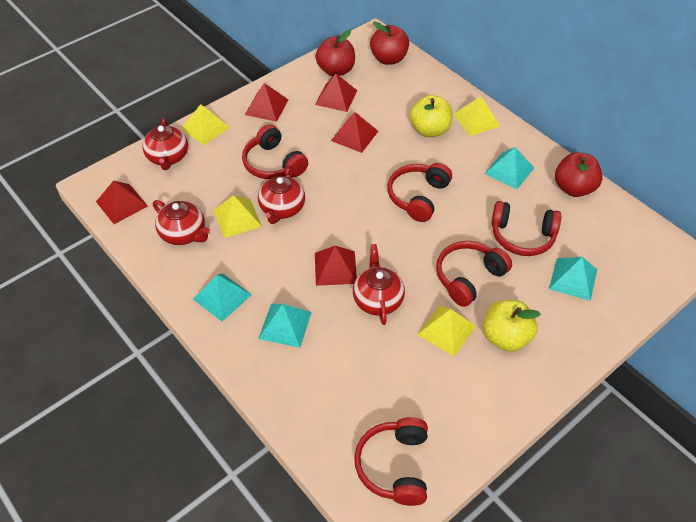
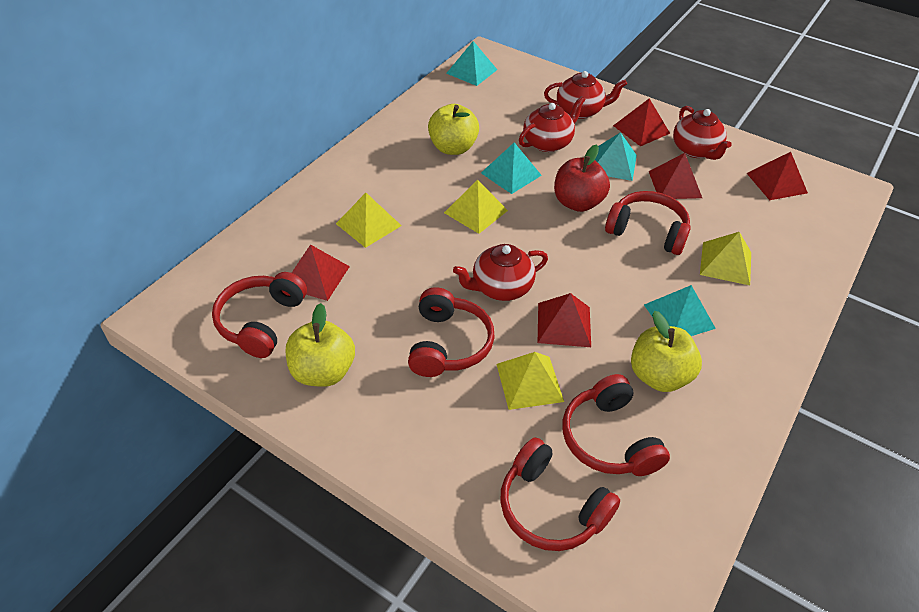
red apple: [316,30,355,76] [370,22,409,65] [555,152,603,197] = 3 -> [554,145,610,212] = 1
yellow apple: [410,95,452,137] [483,300,541,352] = 2 -> [286,303,355,387] [428,104,479,155] [631,311,702,392] = 3

